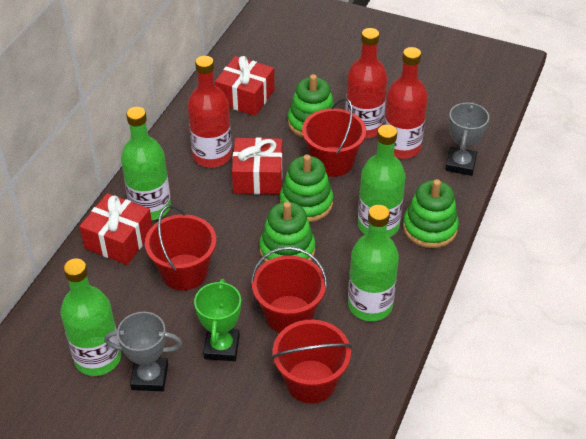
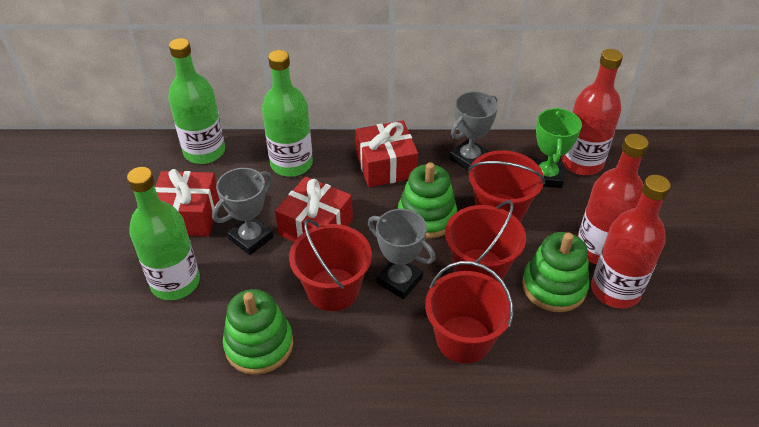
green bottle: [60,259,121,376] [121,107,171,220] [348,205,399,321] [358,125,405,237] = 4 -> [127,167,200,300] [168,38,225,164] [262,50,313,177] = 3
green stacking toy: [260,202,315,262] [280,154,333,222] [288,74,334,138] [403,179,459,248] = 4 -> [223,289,293,375] [398,162,457,239] [522,232,590,312] = 3
grey trophy: [104,312,182,391] [445,102,489,176] = 2 -> [212,168,273,255] [368,209,436,299] [450,91,498,171] = 3

